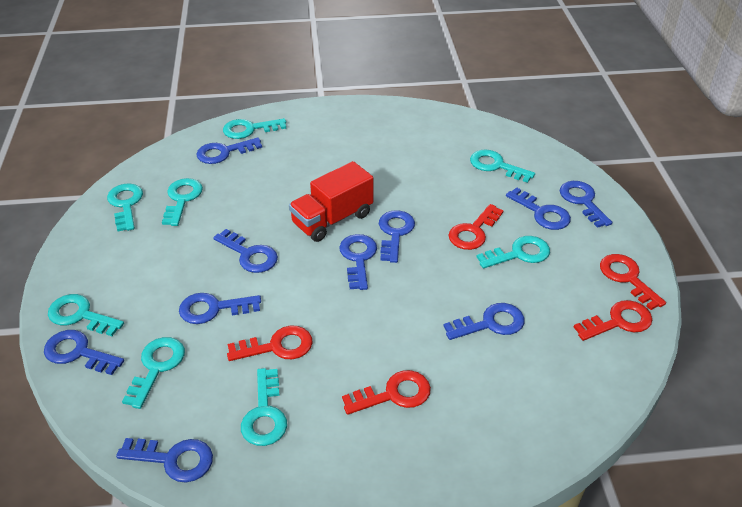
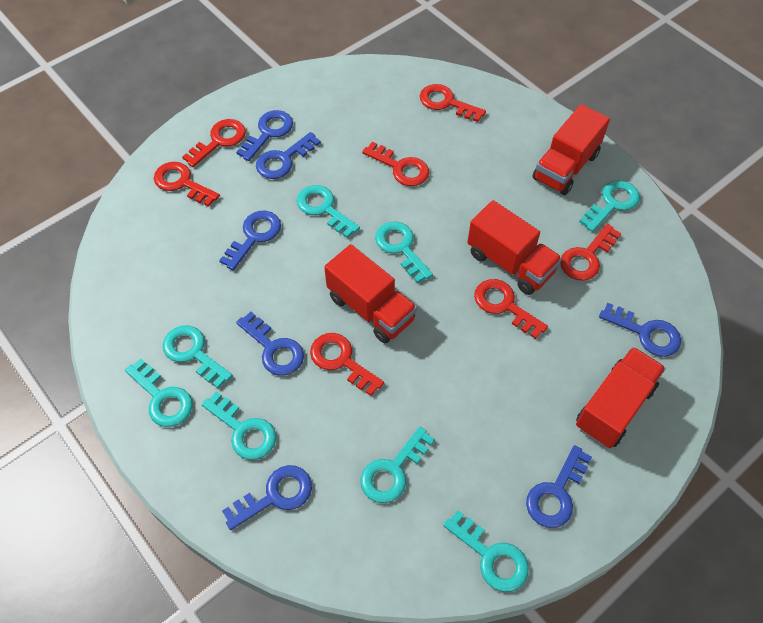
blue key: [44,330,124,375] [116,438,213,483] [179,293,261,324] [196,137,262,164] [213,229,278,273] [339,234,377,290] [379,210,415,263] [443,303,524,340] [506,187,571,230] [560,181,612,228] = 10 -> [219,211,281,270] [222,465,312,530] [236,110,293,161] [236,312,304,376] [256,132,321,179] [526,445,592,528] [599,303,681,357] = 7
red key: [227,326,313,361] [342,370,431,415] [448,204,504,250] [573,300,652,341] [600,254,666,310] = 5 -> [154,162,220,207] [182,119,246,167] [310,333,384,396] [362,142,429,186] [420,84,486,122] [474,279,548,339] [560,224,621,281] = 7
red truck: [289,161,373,242] = 1 -> [324,244,417,343] [467,200,562,295] [532,104,610,195] [576,347,666,448] = 4

